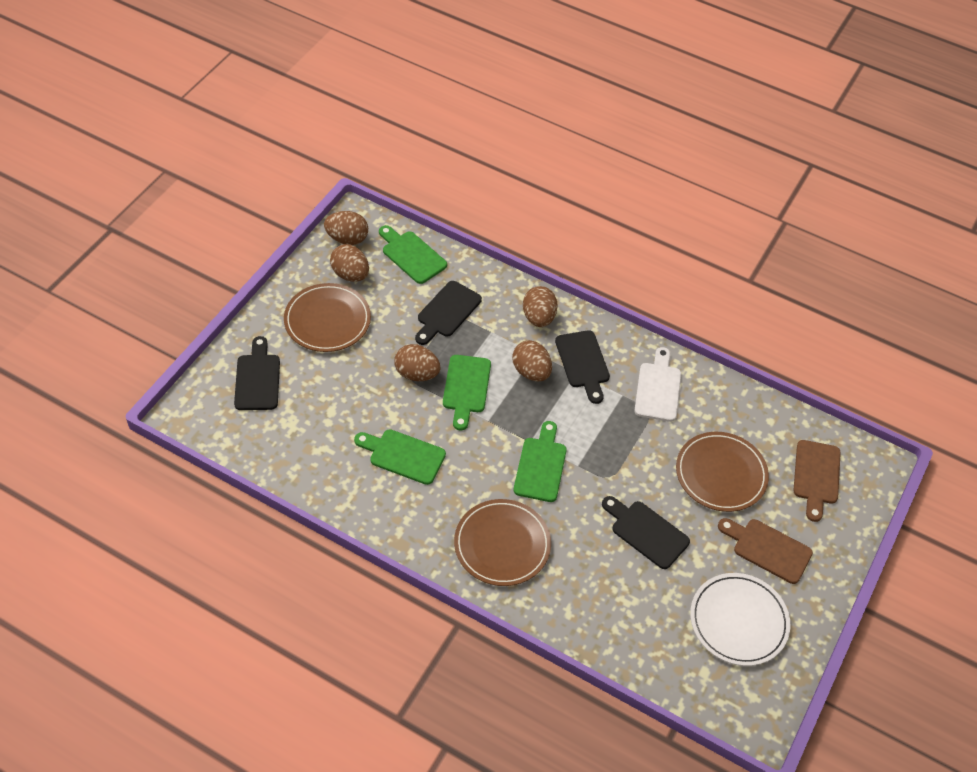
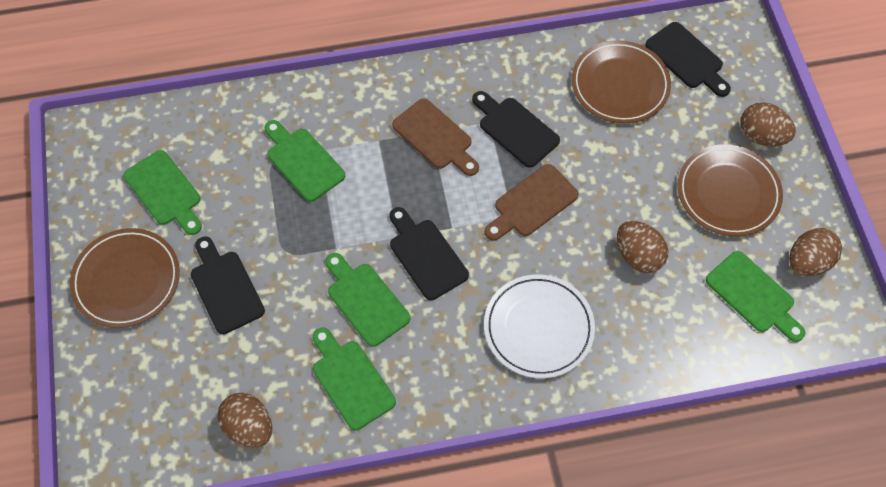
brown egg: [324,211,368,245] [330,244,369,282] [394,344,441,381] [512,340,552,382] [523,286,558,327] = 5 -> [217,393,272,448] [617,221,668,273] [740,102,796,146] [789,228,842,276] = 4
green cutting board: [354,429,446,485] [379,225,447,284] [443,355,491,430] [514,421,567,502] = 4 -> [124,150,202,235] [264,120,345,202] [313,328,396,430] [325,253,410,347] [706,251,806,342] = 5
white cutting board: [634,347,681,422] = 1 -> none = 0

